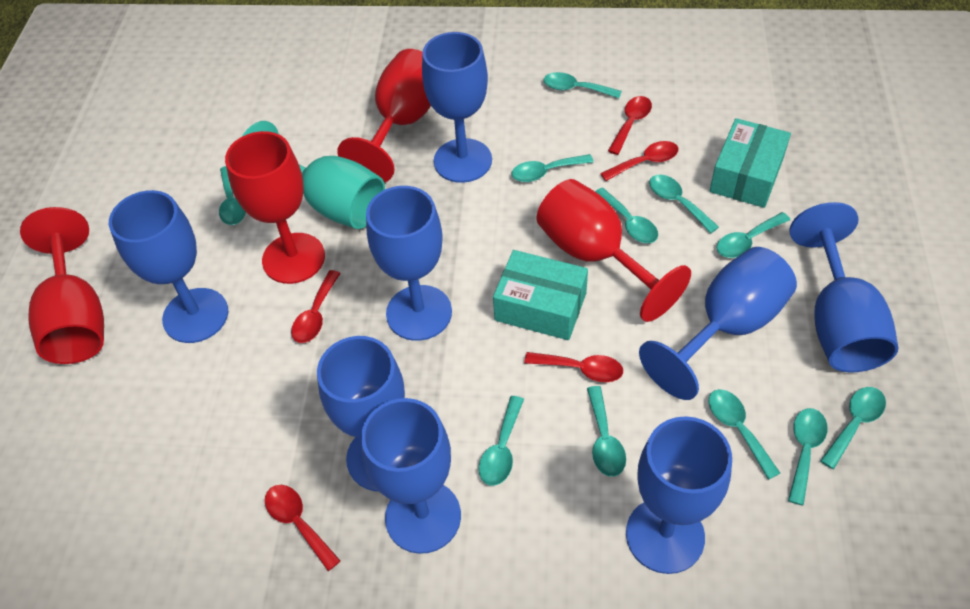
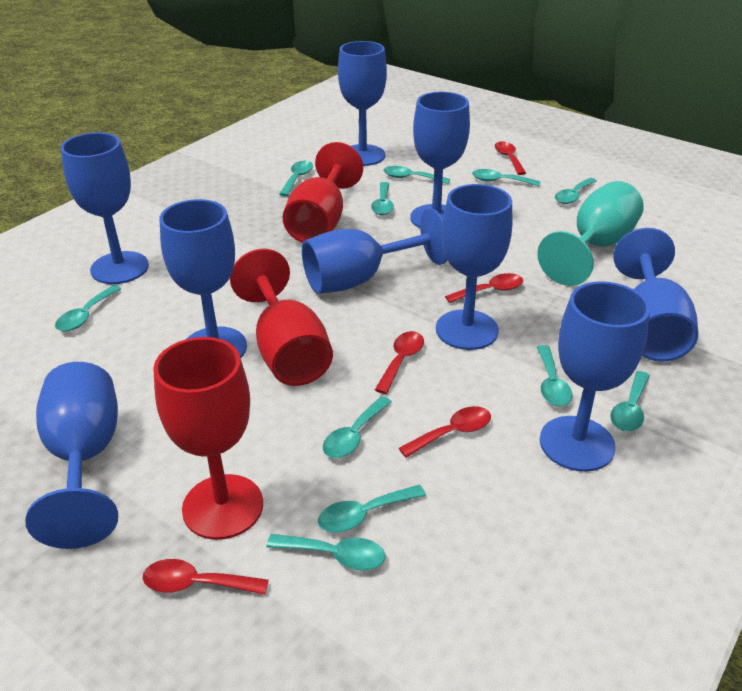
blue goblet: [109,190,228,343] [317,336,405,491] [361,398,461,554] [366,186,452,341] [422,32,492,183] [626,416,732,574] [639,247,797,400] [790,202,898,373] = 8 -> [25,362,118,549] [61,132,149,284] [160,199,247,358] [302,208,447,294] [338,41,387,166] [410,92,470,228] [436,184,512,350] [540,281,650,472] [613,228,698,362] = 9
red goblet: [20,207,104,364] [225,131,325,284] [337,49,431,183] [537,179,691,322] = 4 -> [153,337,263,540] [230,249,333,386] [283,142,363,243] = 3
turquoise box: [493,250,588,340] [710,118,791,208] = 2 -> none = 0

